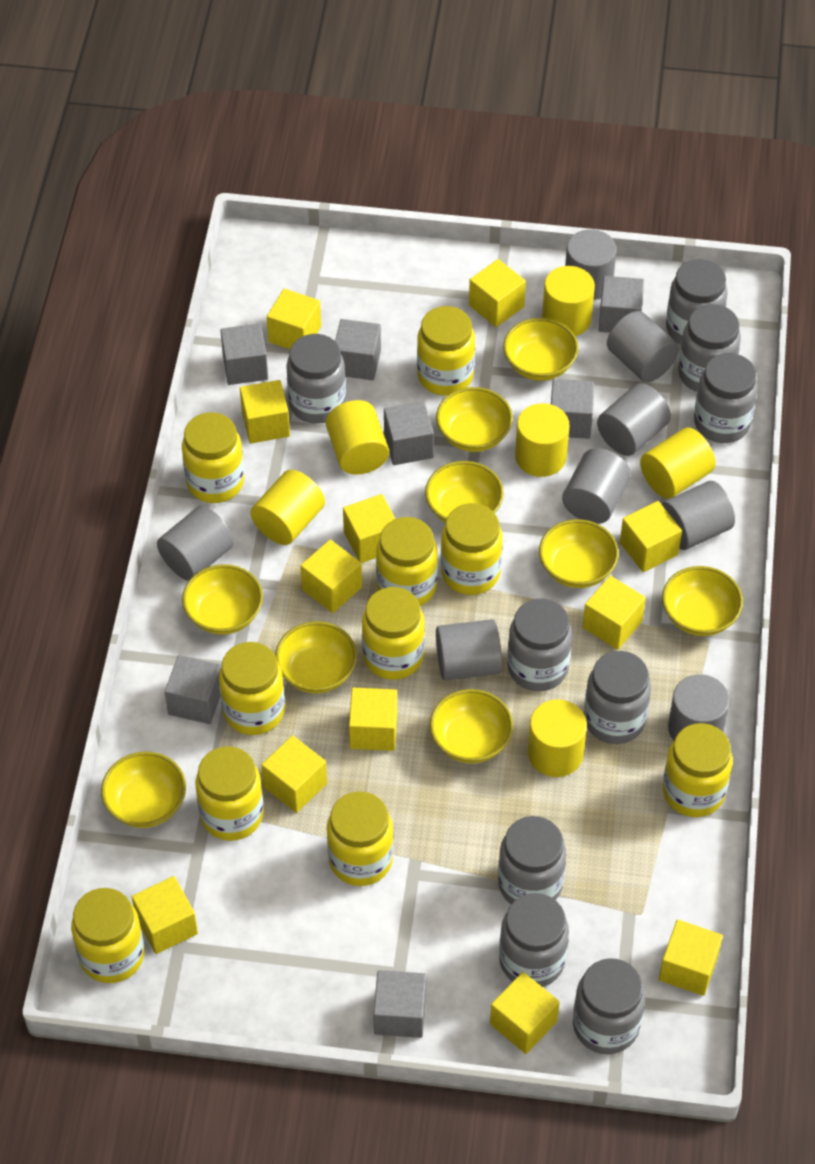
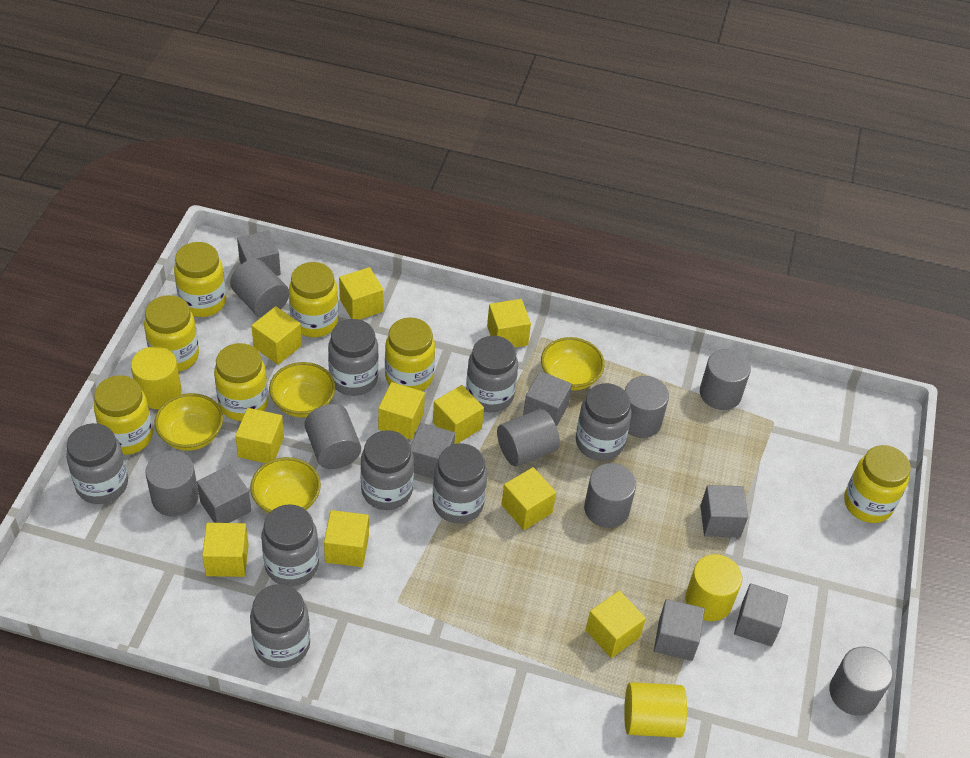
grey jar: [286,334,346,424] [498,816,566,904] [499,893,569,987] [507,599,572,691] [573,958,645,1054] [584,651,651,744] [666,259,728,345] [678,304,741,392] [694,353,758,443] = 9 -> [66,423,128,504] [250,584,310,668] [261,504,319,586] [328,319,379,396] [360,430,414,510] [433,444,487,523] [466,336,518,412] [576,383,632,461] = 8
yellow bowl: [101,752,186,828] [182,564,263,635] [275,621,357,694] [425,461,504,523] [430,689,513,763] [436,387,513,452] [503,318,578,381] [539,519,619,588] [662,566,743,636] = 9 -> [154,393,223,451] [250,457,321,514] [269,362,335,417] [541,337,605,391] = 4
yellow cube: [132,876,198,954] [240,380,290,444] [262,735,327,813] [267,289,321,349] [300,540,362,613] [343,494,395,563] [349,688,397,751] [469,259,526,327] [490,972,560,1054] [583,576,646,650] [620,501,682,572] [659,920,723,996] = 12 -> [202,523,249,577] [235,408,284,463] [251,306,302,365] [324,510,369,567] [339,267,384,320] [378,382,425,440] [433,385,484,444] [487,299,531,347] [501,467,556,530] [586,590,646,658] = 10
yellow cylinder: [250,470,325,545] [326,400,389,475] [515,403,570,477] [528,699,587,777] [542,266,595,336] [640,427,716,499] = 6 -> [131,346,182,409] [624,682,687,738] [685,554,742,621] = 3
yellow jar: [71,888,145,983] [182,412,244,503] [195,746,264,841] [219,642,285,735] [327,791,394,886] [362,587,425,680] [376,517,438,606] [417,306,475,396] [441,503,503,595] [663,723,733,817] = 10 -> [94,375,153,455] [144,295,199,372] [174,242,226,317] [214,343,268,421] [289,262,339,337] [385,317,435,391] [844,445,911,523] = 7

